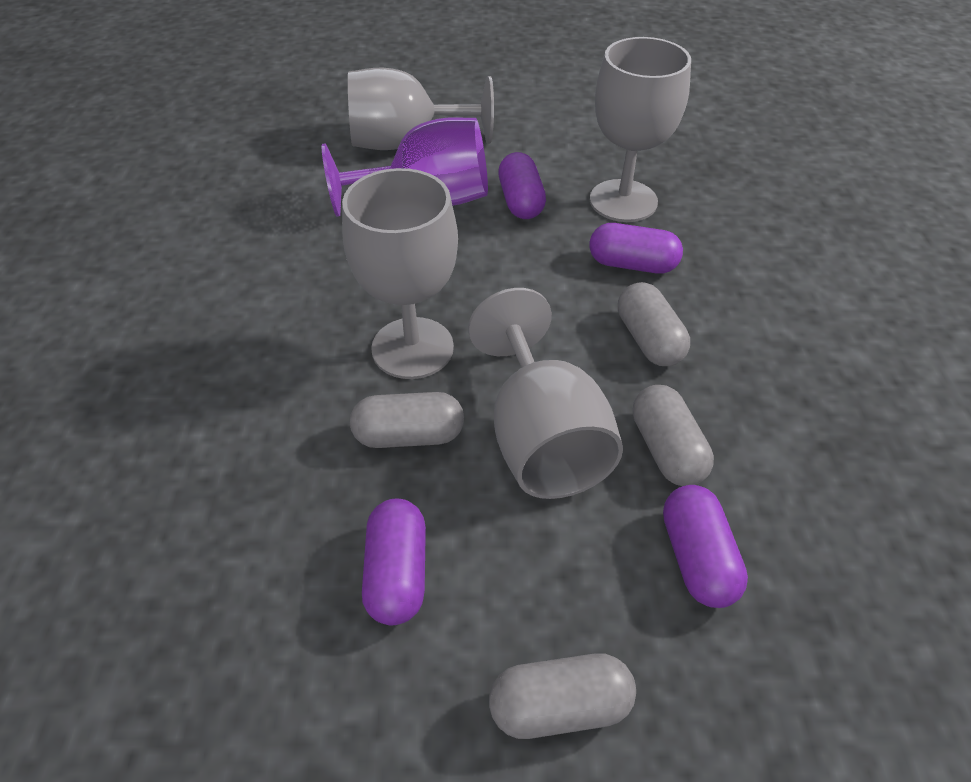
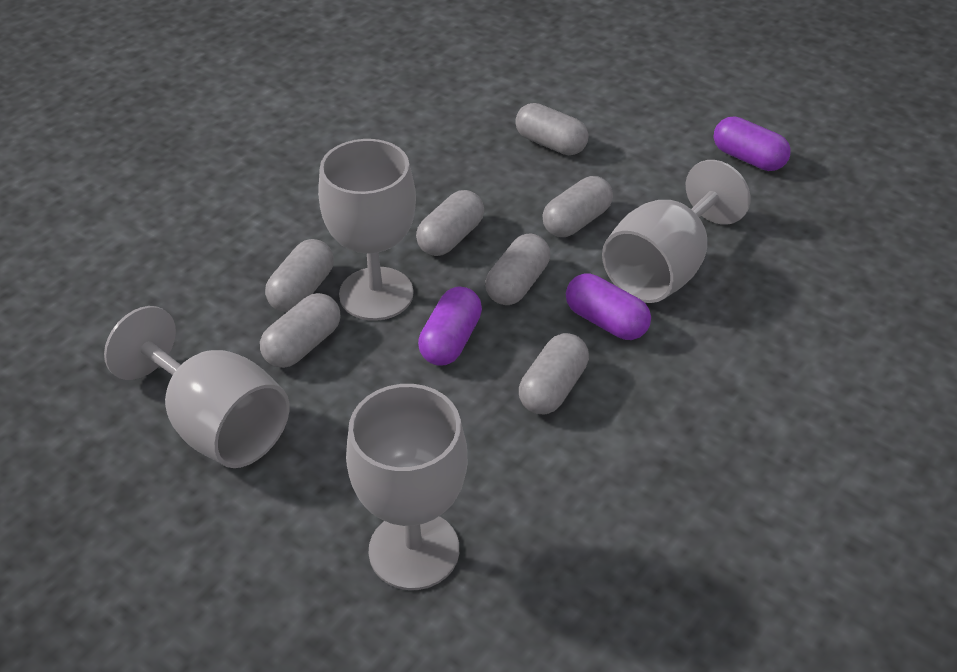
grey capsule: [350,392,464,448] [489,653,636,739] [618,282,690,366] [633,385,714,486] = 4 -> [260,293,340,368] [265,239,334,312] [416,190,484,256] [485,234,550,305] [515,103,589,155] [519,333,589,414] [543,176,613,237] = 7
purple capsule: [362,498,426,625] [498,152,546,219] [589,223,683,274] [663,485,748,608] = 4 -> [418,286,482,366] [566,273,651,340] [714,117,791,171] = 3
purple goblet: [322,117,488,217] = 1 -> none = 0

